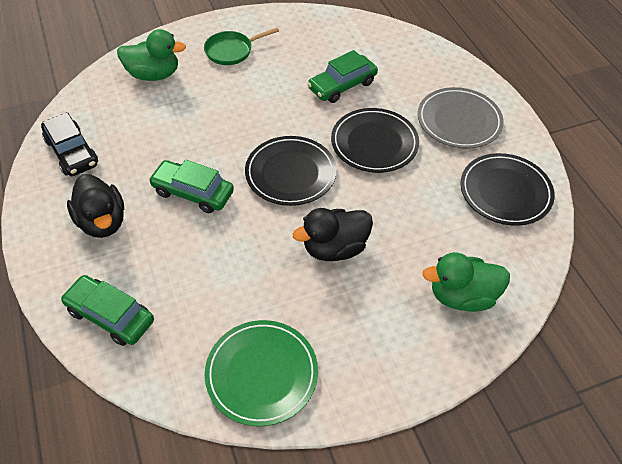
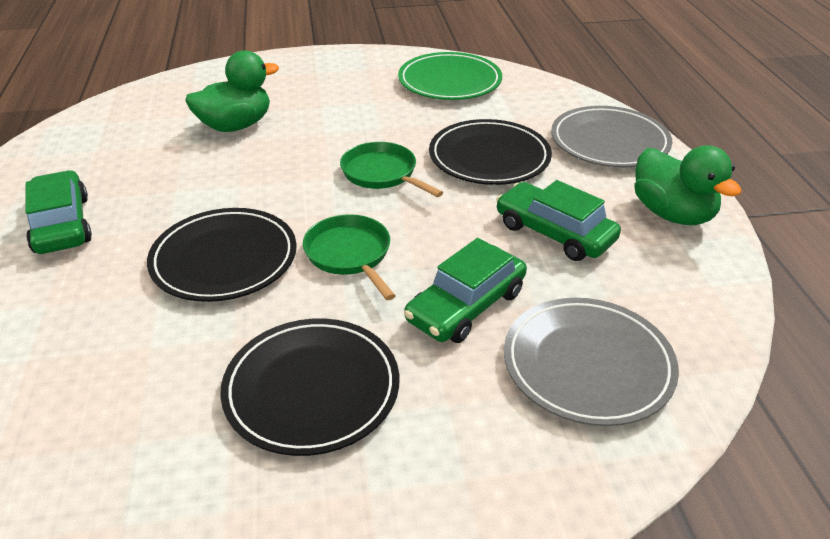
black car: [41,112,98,176] = 1 -> none = 0
black duck: [67,174,124,238] [293,208,373,261] = 2 -> none = 0
green pan: [204,28,279,65] = 1 -> [303,214,396,300] [340,142,443,197] = 2
grey plate: [418,87,504,149] = 1 -> [504,298,679,426] [551,106,672,167] = 2

